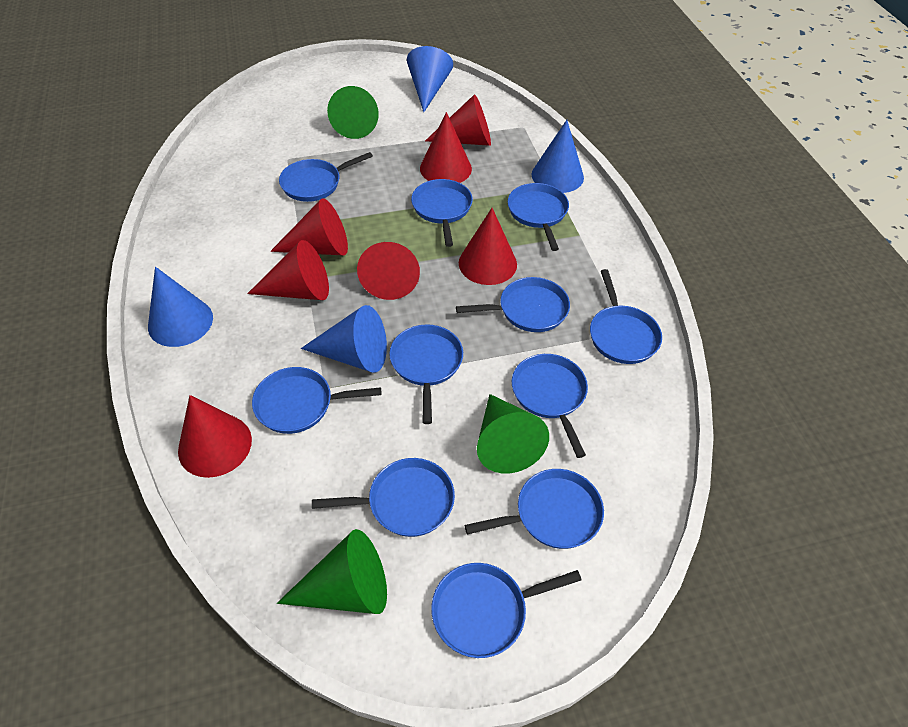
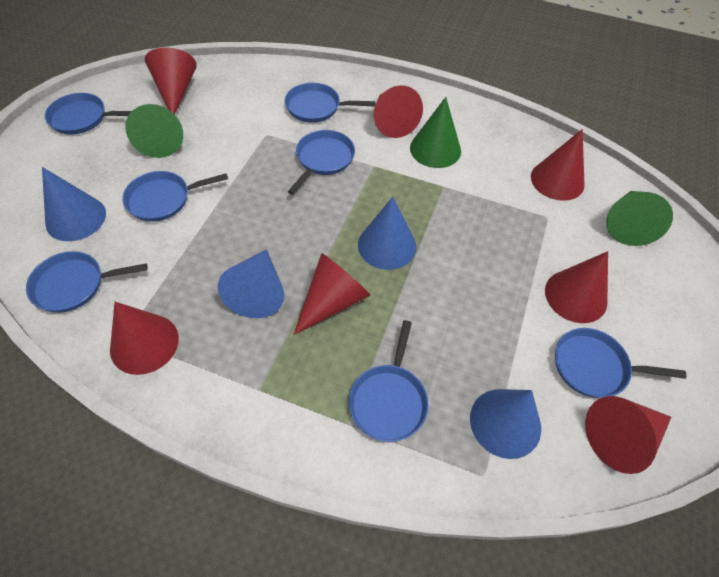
blue pan: [252,367,381,434] [279,152,373,202] [312,458,455,537] [389,324,463,424] [411,179,473,247] [431,563,582,658] [456,277,570,332] [465,469,604,549] [508,183,569,251] [512,354,588,458] [590,269,662,364] = 11 -> [26,251,148,313] [45,93,132,135] [123,171,228,222] [285,83,375,123] [288,130,355,195] [349,320,429,442] [555,328,686,398] = 7

